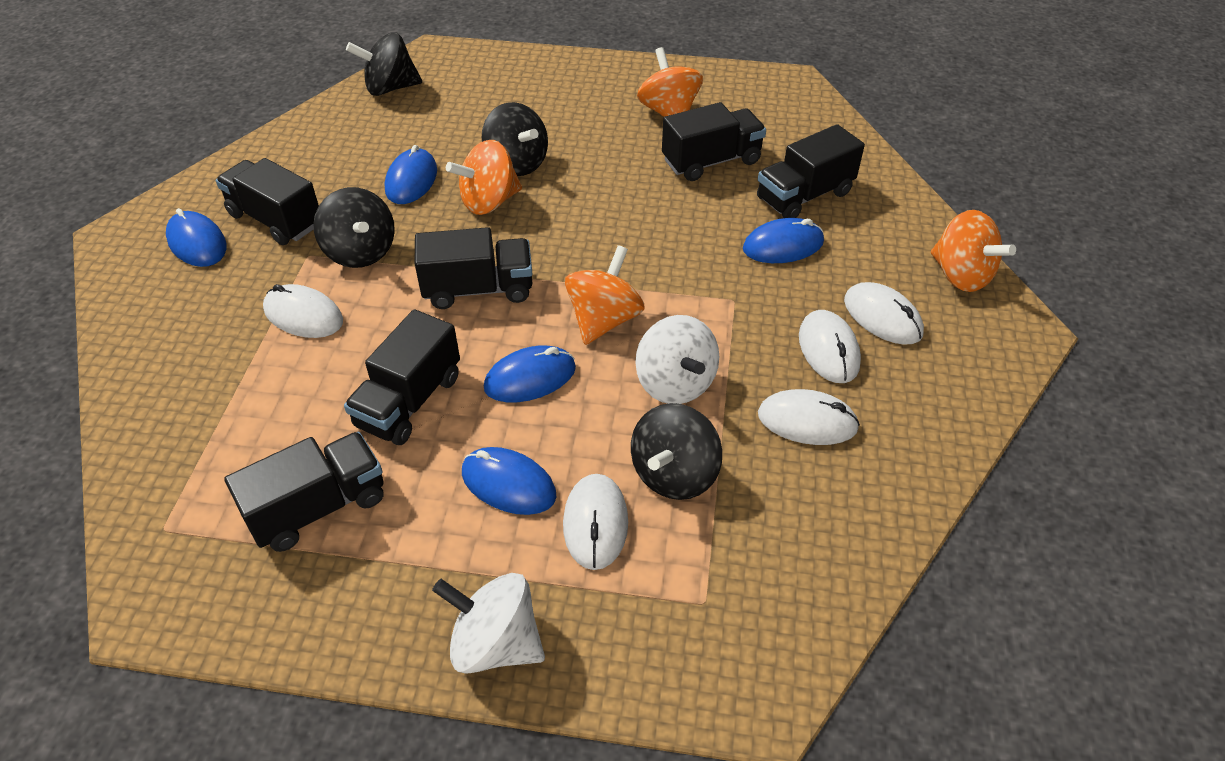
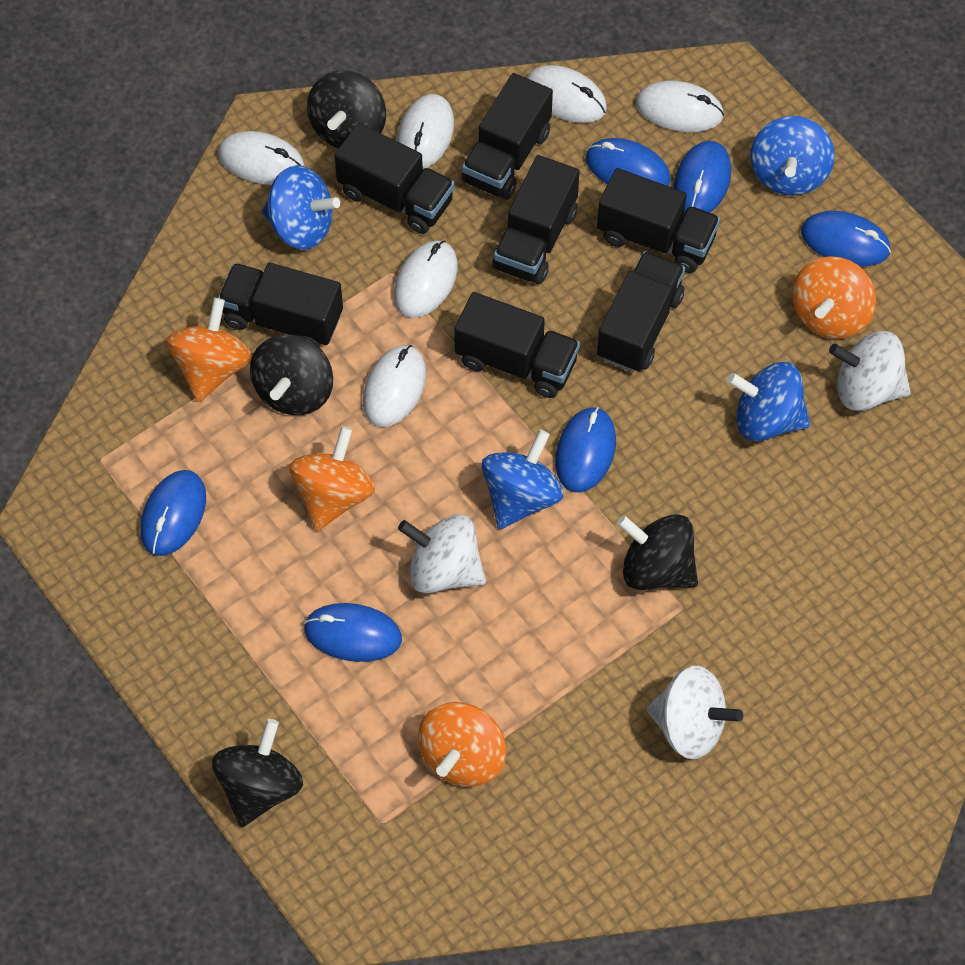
black truck: [216,158,319,245] [224,432,384,552] [344,309,460,445] [415,227,532,309] [662,102,766,181] [757,124,865,218] = 6 -> [218,263,343,348] [334,123,455,234] [454,292,580,398] [462,73,553,200] [492,155,580,284] [597,168,720,273] [597,251,685,372] = 7
blue mouse: [166,208,227,267] [385,145,437,204] [462,447,557,515] [484,346,576,402] [743,218,824,263] = 5 -> [140,470,206,556] [303,603,402,662] [555,407,616,493] [585,138,671,186] [674,141,731,214] [801,211,891,267] = 6
blue spinning top: none = 0 -> [262,165,340,250] [482,430,563,529] [727,362,810,441] [751,116,835,196] = 4
white mouse: [263,284,343,338] [563,474,628,570] [758,389,860,445] [799,310,861,383] [844,282,924,345] = 5 -> [218,131,305,185] [363,345,426,427] [394,240,458,318] [397,94,454,169] [527,65,607,123] [636,81,724,132] = 6
white spinning top: [432,573,545,674] [635,315,719,404] = 2 -> [398,514,486,593] [647,666,743,759] [829,331,911,411] = 3

